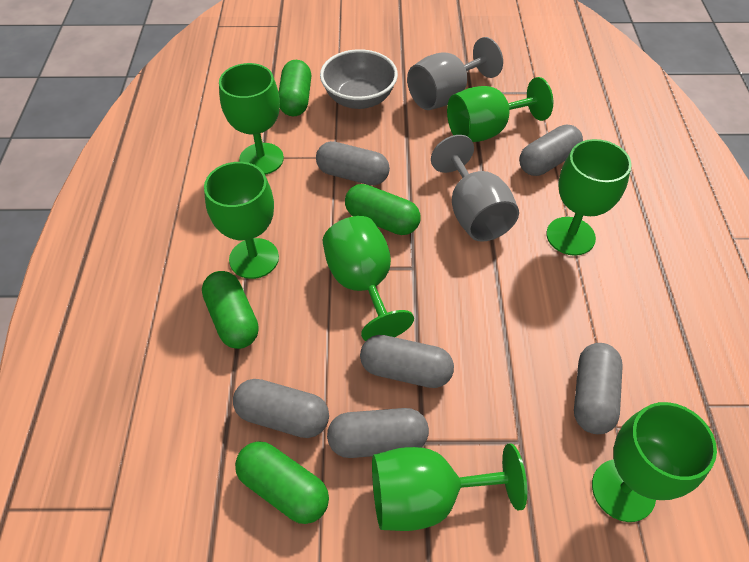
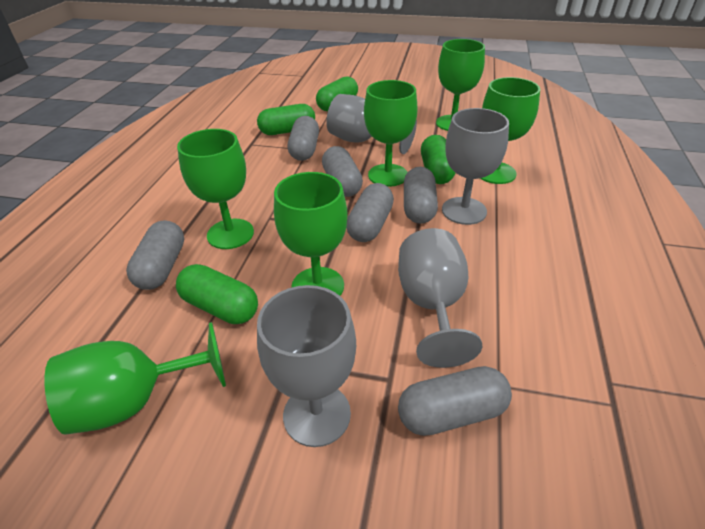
green goblet: [204,162,279,279] [219,63,284,175] [323,216,414,341] [372,443,527,531] [447,77,553,142] [546,139,632,256] [592,402,717,522] = 7 -> [44,322,226,435] [177,129,254,249] [274,172,348,296] [364,80,418,187] [436,39,485,131] [480,77,540,184] = 6
grey bowl: [320,49,398,109] = 1 -> none = 0
grey goblet: [407,37,503,110] [431,135,519,242] = 2 -> [257,285,356,447] [326,94,417,154] [398,228,482,368] [442,108,509,225] = 4

